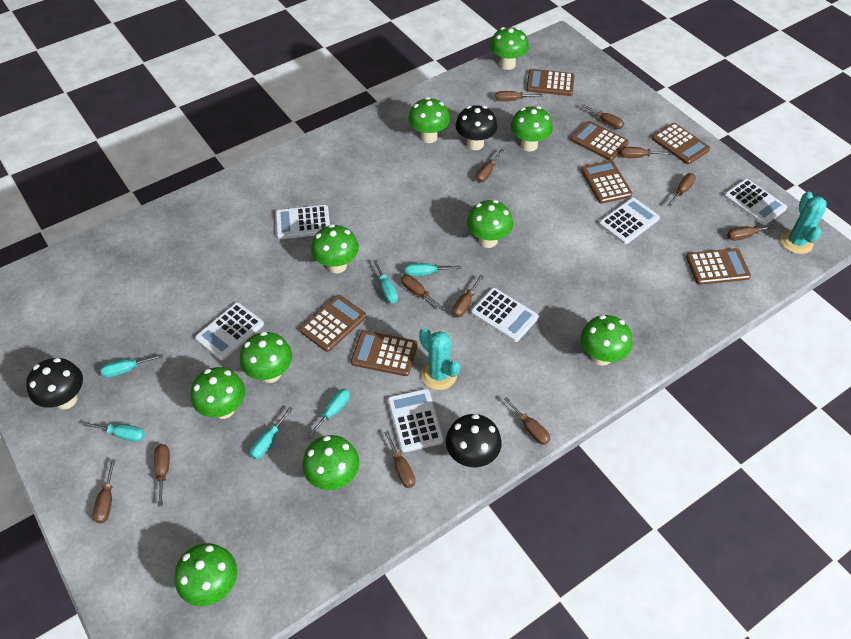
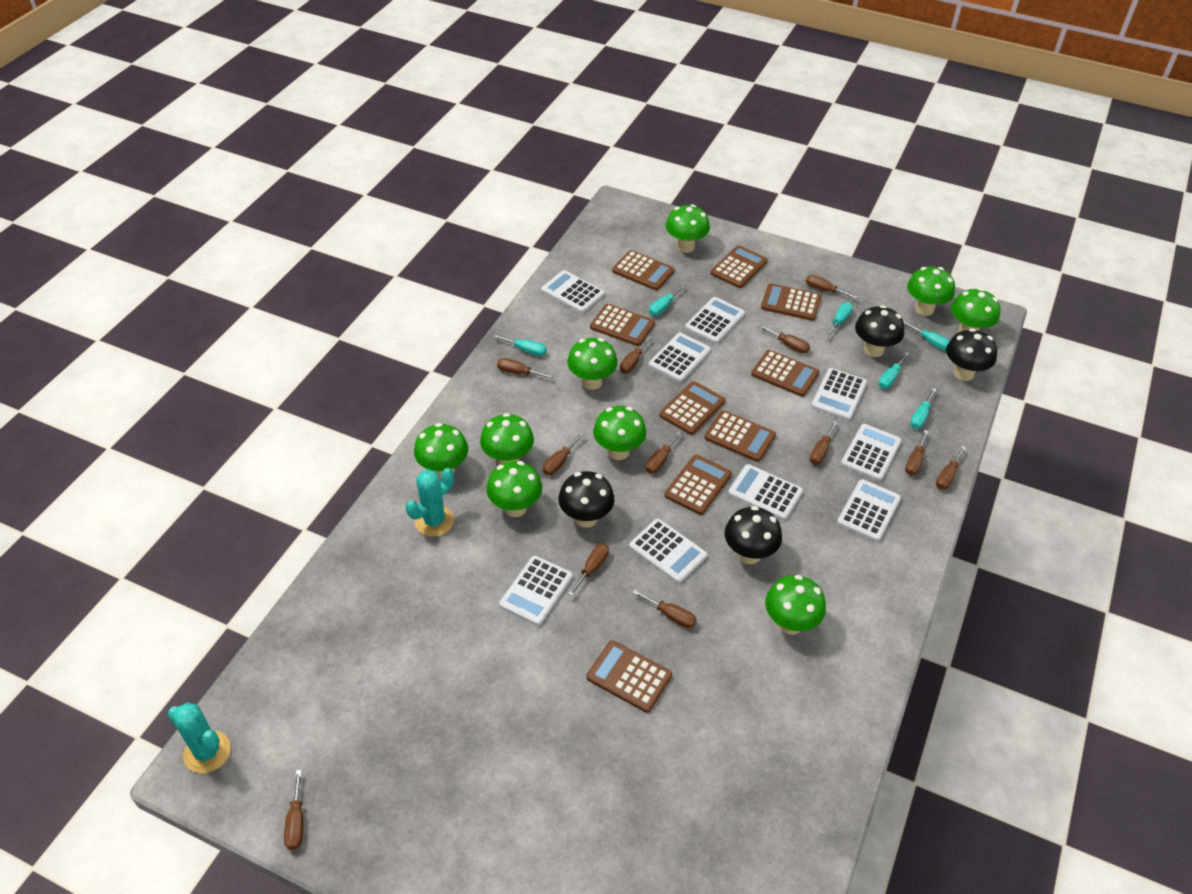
black mushroom: [26,358,83,410] [446,414,502,467] [455,105,498,150] = 3 -> [558,471,615,528] [725,506,782,564] [855,305,904,357] [946,328,997,381] = 4
brown calculator: [300,295,366,352] [351,330,418,376] [526,69,575,96] [571,121,629,160] [581,160,632,204] [652,123,710,164] [686,248,751,285] = 7 -> [587,640,672,713] [590,304,655,346] [612,250,675,290] [659,381,725,435] [665,455,732,515] [704,411,776,462] [711,245,768,288] [751,350,820,397] [761,283,821,321] = 9
green mushroom: [174,543,237,606] [191,367,245,419] [240,331,292,383] [302,435,359,490] [311,224,359,273] [408,97,450,143] [467,200,513,248] [490,27,529,70] [511,106,553,152] [581,315,632,366] = 10 -> [414,423,468,479] [480,413,534,465] [486,461,542,517] [567,338,618,390] [593,406,646,460] [666,204,710,253] [765,575,826,635] [907,266,955,316] [951,288,1000,333] = 9
white calculator: [195,303,264,360] [275,205,330,239] [388,389,444,453] [471,288,539,342] [599,198,660,244] [724,179,787,225] = 6 -> [499,556,573,626] [541,270,605,313] [629,519,707,583] [649,333,711,382] [685,297,745,344] [728,464,803,520] [811,368,867,420] [837,479,901,542] [841,424,902,481] = 9

